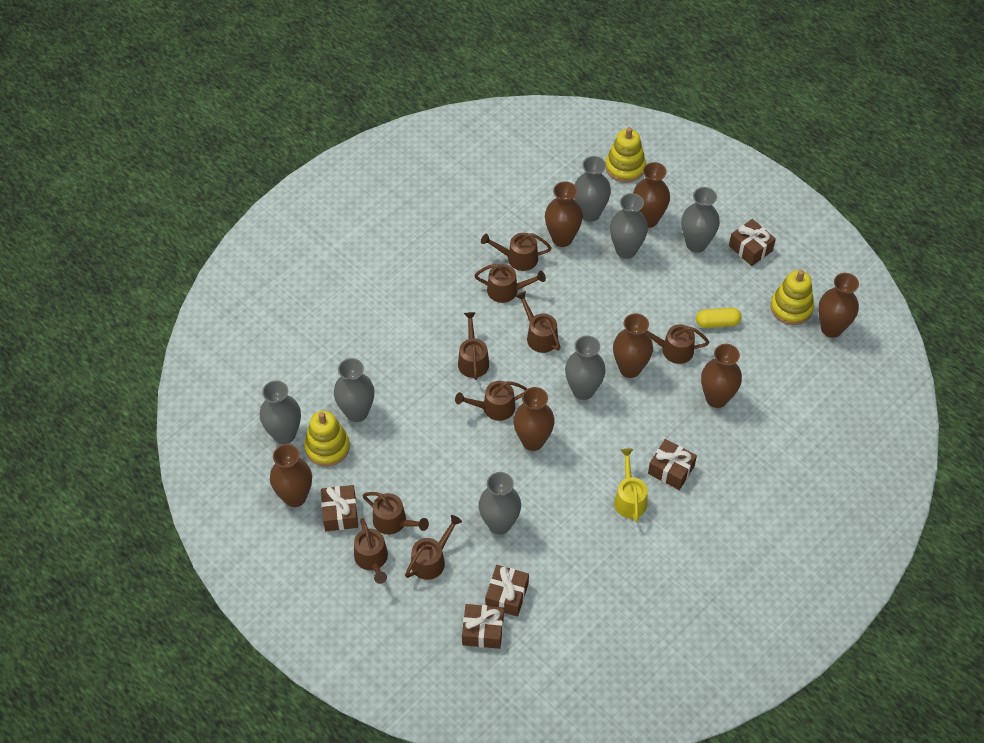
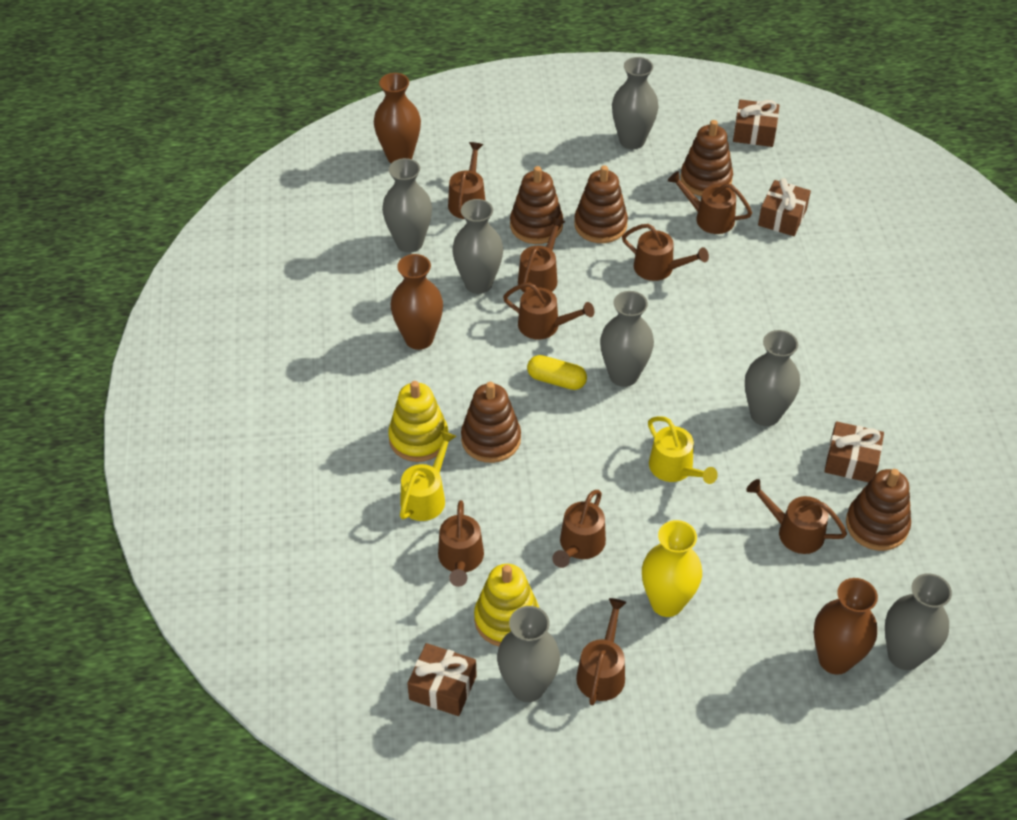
brown gift: [321,485,358,531] [462,604,504,649] [485,565,529,617] [648,439,697,490] [729,219,776,266] = 5 -> [407,643,477,716] [733,99,780,147] [758,178,811,236] [824,421,884,482] = 4
brown stacking toy: none = 0 -> [461,382,521,463] [510,166,563,244] [574,165,628,243] [680,120,733,196] [846,469,911,551] = 5
brown vase: [270,444,312,507] [513,387,555,451] [545,181,583,247] [613,313,653,378] [633,162,670,228] [701,344,742,408] [818,273,859,338] = 7 -> [374,73,421,163] [391,254,443,350] [814,578,878,675] = 3
yellow stacking toy: [304,411,350,467] [606,127,646,182] [770,270,814,325] = 3 -> [388,381,448,462] [474,564,539,646] = 2
yellow vase: none = 0 -> [642,520,702,617] = 1
yellow watering can: [614,448,648,522] = 1 -> [400,431,456,521] [648,416,718,484] = 2

